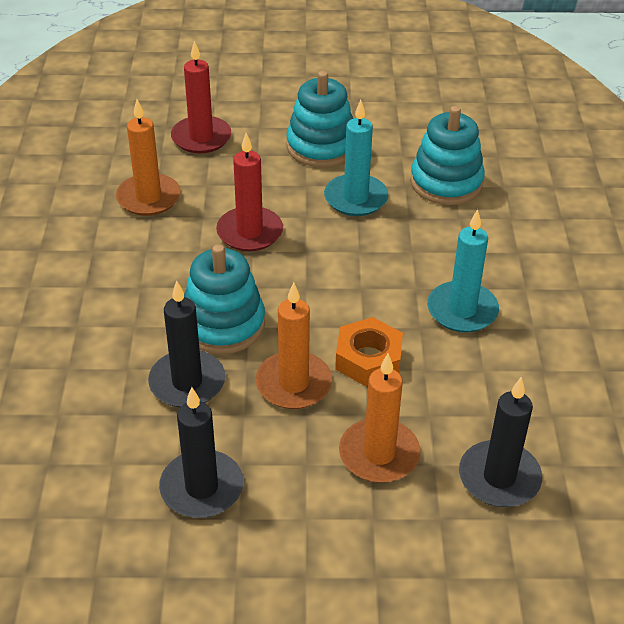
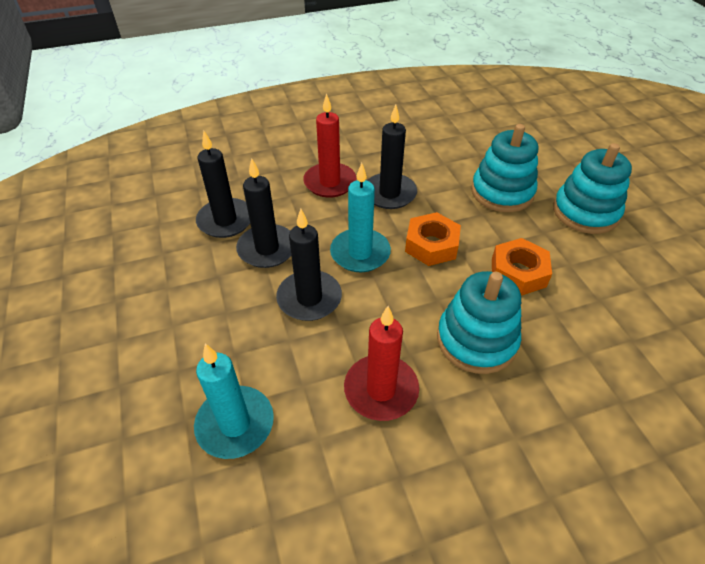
black candle: [148,281,225,407] [159,387,243,518] [459,377,542,507] = 3 -> [196,131,250,238] [236,158,291,268] [276,209,342,321] [367,105,417,209] = 4
orange candle: [116,99,181,216] [256,282,332,409] [339,354,421,483] = 3 -> none = 0
orange nut: [335,317,403,386] = 1 -> [405,212,461,266] [492,238,552,295] = 2

